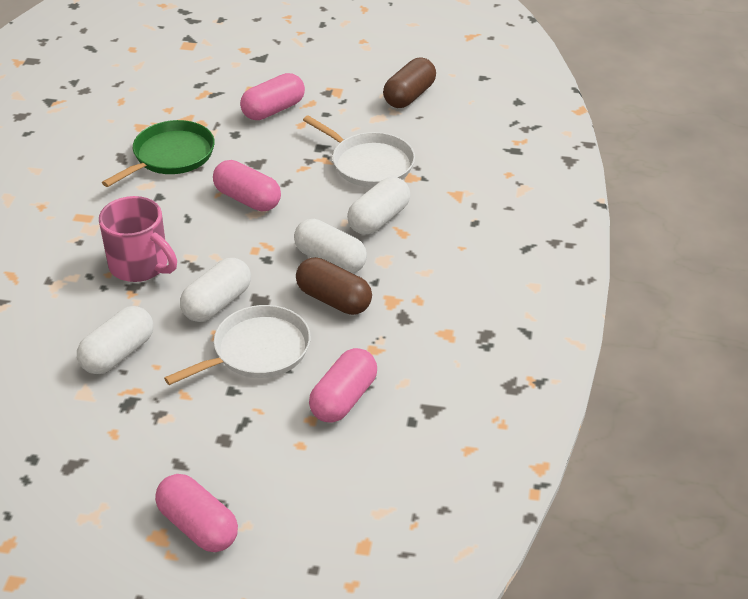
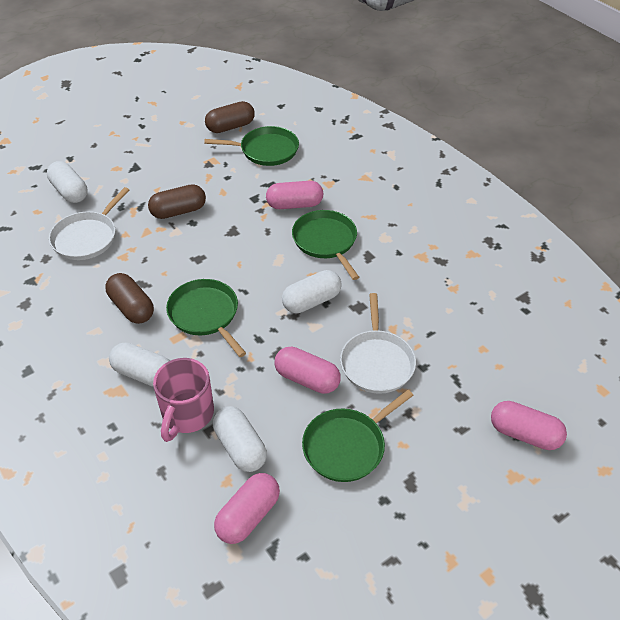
brown capsule: [296,257,372,315] [383,58,436,108] = 2 -> [105,273,154,324] [148,184,206,219] [205,101,255,133] = 3
green pan: [102,120,215,187] = 1 -> [166,279,246,357] [204,126,299,166] [292,210,359,280] [302,390,414,482] = 4

